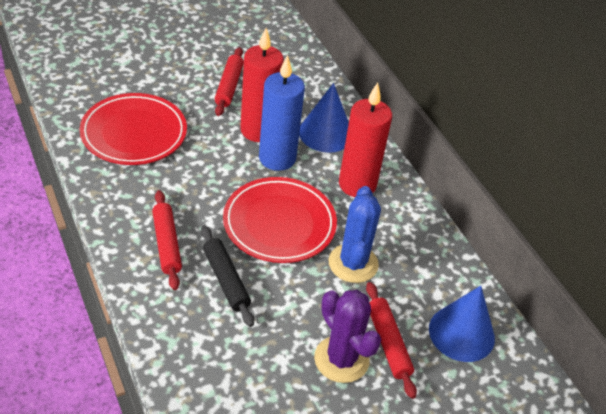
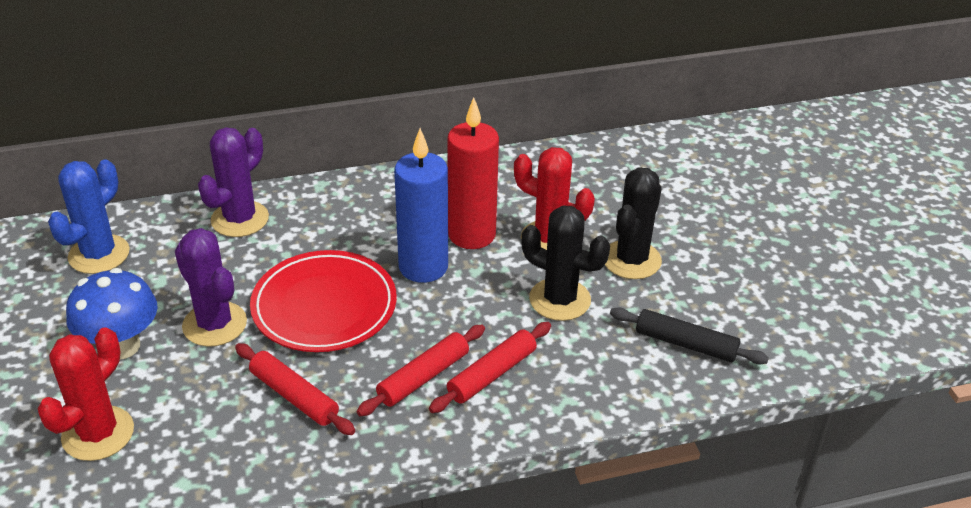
black cactus: none = 0 -> [521,205,610,321] [605,167,662,279] = 2
blue cone: [299,83,349,153] [429,286,495,362] = 2 -> none = 0
blue mushroom: none = 0 -> [66,268,158,360] = 1
purple cactus: [314,290,381,383] = 1 -> [175,228,247,347] [198,127,269,237] = 2
red cactus: none = 0 -> [38,328,134,461] [514,147,595,250] = 2
red candle: [240,28,284,142] [339,83,392,197] = 2 -> [447,97,499,249] = 1
red plate: [80,93,187,165] [223,177,337,263] = 2 -> [250,250,397,352] = 1

